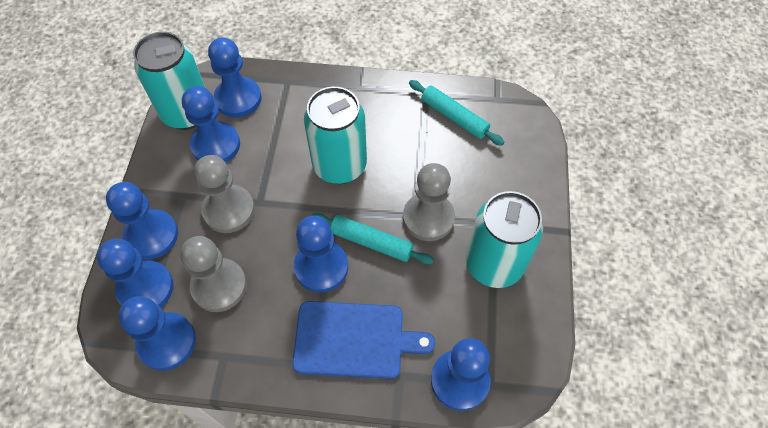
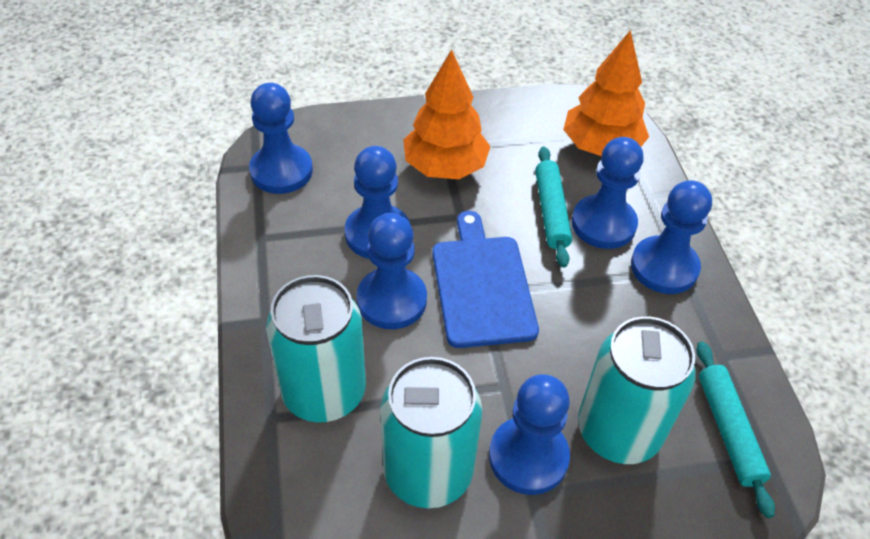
blue pawn: [97,238,173,307] [106,182,178,260] [118,296,196,371] [182,86,240,162] [208,37,262,118] [294,216,348,293] [431,338,491,411] = 7 -> [249,83,313,194] [345,146,410,259] [357,213,427,329] [489,374,570,495] [572,137,644,249] [631,180,712,294] = 6
grey pawn: [180,236,247,312] [194,155,255,233] [403,163,455,241] = 3 -> none = 0
orange tree: none = 0 -> [403,50,491,179] [563,30,649,156] = 2

